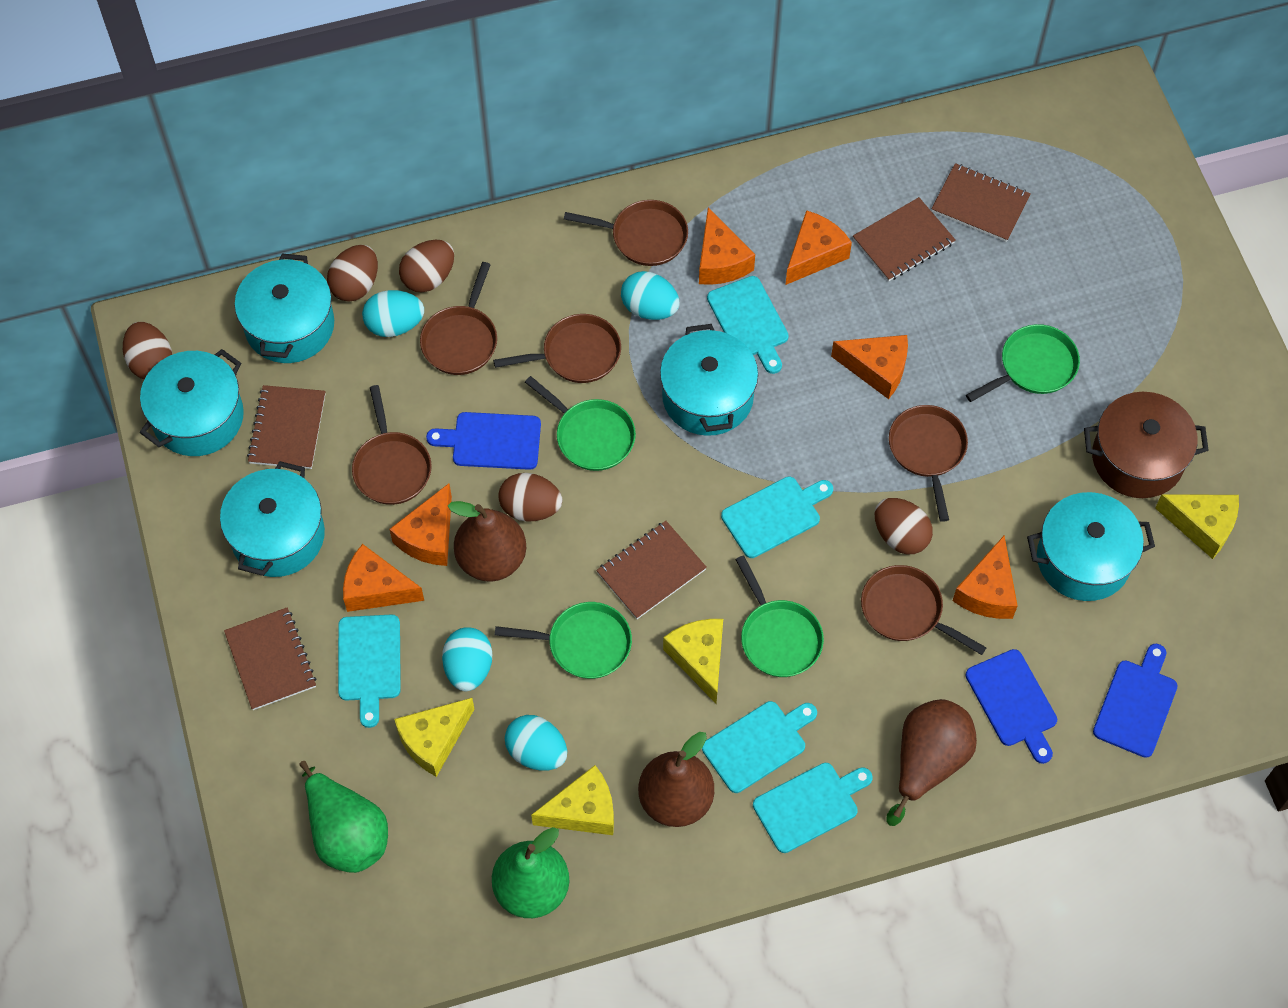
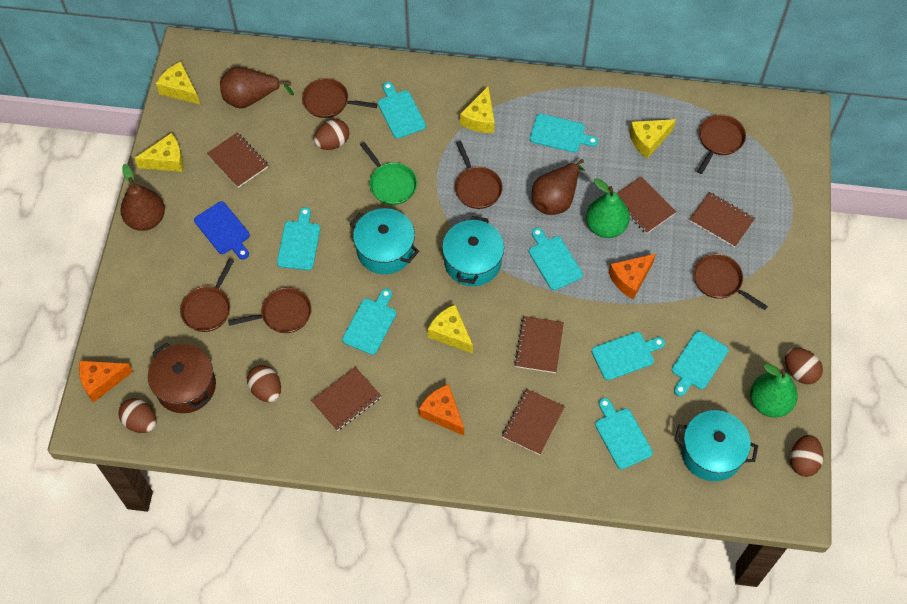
blue cutting board: [426,412,541,470] [966,649,1057,764] [1093,644,1178,758] = 3 -> [194,201,250,259] = 1
brown notebook: [224,607,316,710] [247,385,326,469] [596,521,707,619] [853,197,955,281] [931,163,1031,242] = 5 -> [207,132,268,188] [311,367,381,431] [502,389,565,455] [514,316,564,373] [617,176,676,234] [689,192,755,247] = 6
green pan: [495,602,632,679] [525,376,636,471] [735,555,824,677] [966,324,1080,402] = 4 -> [360,142,417,205] = 1
orange cheese: [343,544,424,612] [389,483,452,566] [699,208,755,285] [785,210,852,285] [831,335,908,399] [953,536,1018,619] = 6 -> [79,361,133,403] [419,384,464,436] [609,254,656,299] = 3
turquoise cutting board: [338,614,401,728] [702,701,817,793] [707,276,789,374] [721,477,833,558] [753,763,873,853] = 5 -> [277,207,320,270] [342,288,396,355] [378,82,426,139] [529,228,583,290] [530,114,599,153] [592,332,665,380] [595,398,653,469] [672,331,729,396] = 8
turquoise egg: [362,290,424,337] [442,627,492,691] [505,715,567,771] [621,271,680,320] = 4 -> none = 0
turquoise pot: [140,349,244,456] [220,461,325,577] [235,254,334,363] [660,324,758,436] [1027,492,1155,601] = 5 -> [350,208,419,274] [442,216,504,286] [675,410,758,481] = 3
yellow cheese: [394,698,474,777] [531,765,614,835] [663,619,723,703] [1155,494,1239,559] = 4 -> [135,133,184,172] [156,62,200,104] [428,305,473,354] [460,86,495,133] [629,119,676,159] = 5

